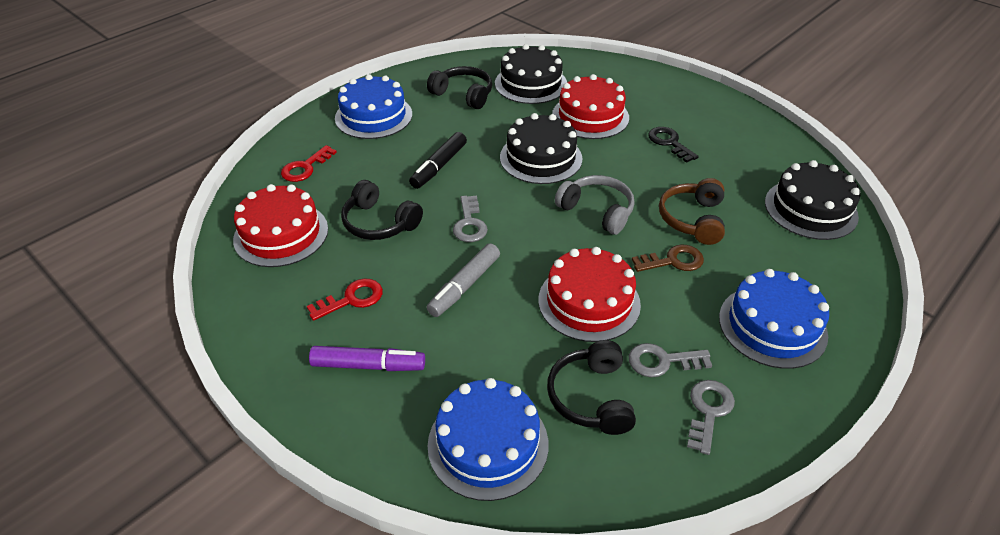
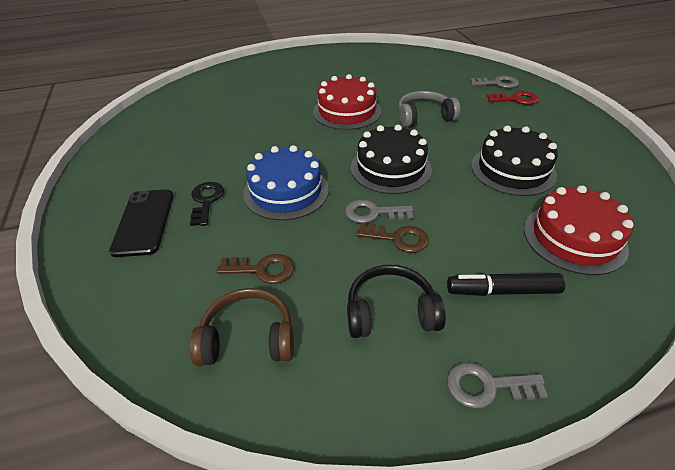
black cake: [495,44,567,104] [500,113,582,184] [765,160,860,240] = 3 -> [351,125,432,194] [471,125,558,196] = 2
black headphones: [341,180,423,240] [427,66,492,109] [547,340,636,435] = 3 -> [347,265,446,338] = 1
black phone: none = 0 -> [109,189,173,257] = 1
blue cake: [335,74,412,139] [427,378,549,501] [719,269,829,369] = 3 -> [243,145,329,220] = 1
brown key: [632,244,704,272] = 1 -> [217,254,294,284] [356,223,429,253] = 2
grey marker: [427,243,500,317] = 1 -> none = 0
purple marker: [309,346,425,371] = 1 -> none = 0
red cake: [233,184,328,267] [538,247,641,342] [552,74,629,139] = 3 -> [313,74,381,130] [524,185,634,275] = 2
red key: [281,145,337,182] [307,278,383,321] = 2 -> [487,91,539,105] = 1

